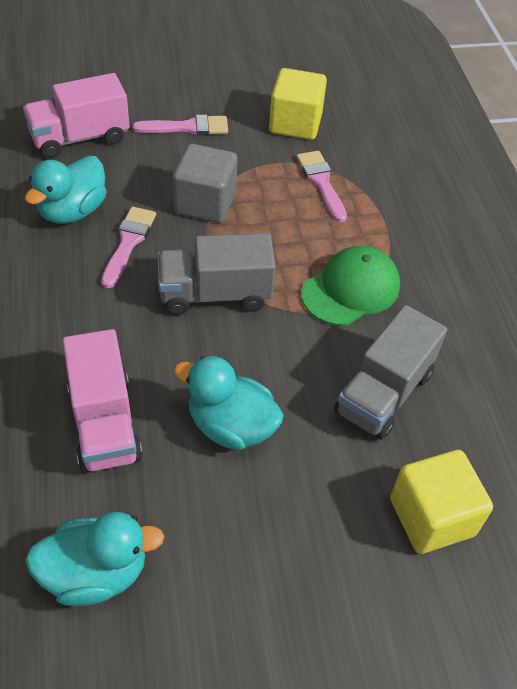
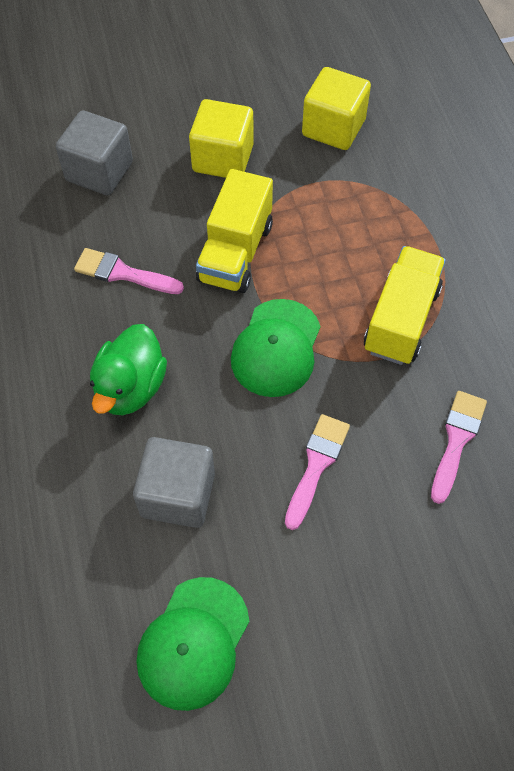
green cap: [301,245,400,326] = 1 -> [137,577,250,711] [231,299,321,397] = 2
green duck: none = 0 -> [90,324,167,415] = 1
grey cube: [172,143,238,223] = 1 -> [56,110,133,195] [133,437,215,528] = 2
grey truck: [157,233,276,315] [334,305,447,440] = 2 -> none = 0
pink truck: [23,73,130,158] [63,329,143,473] = 2 -> none = 0
turquoise duck: [25,156,107,224] [26,512,165,606] [174,356,284,450] = 3 -> none = 0
yellow truck: none = 0 -> [196,169,273,293] [364,246,446,365] = 2

